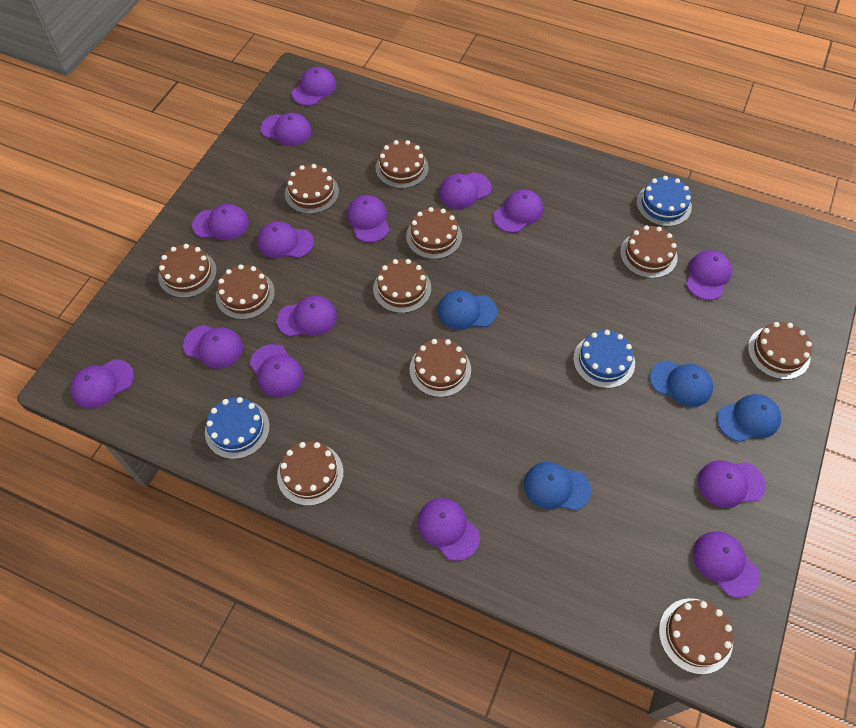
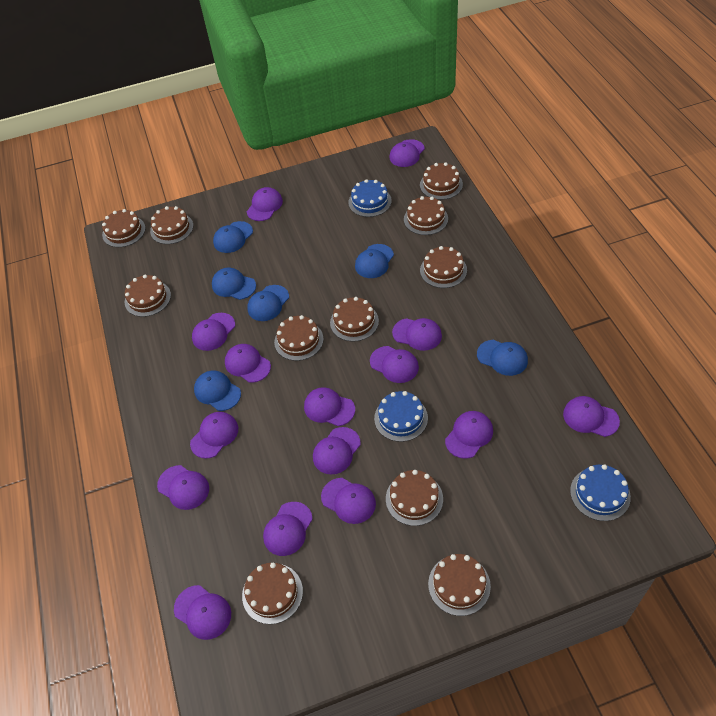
blue cap: [438,290,497,330] [524,462,591,511] [650,360,713,407] [717,394,781,442] = 4 -> [194,370,241,411] [212,268,256,300] [213,221,253,253] [248,285,289,321] [355,244,394,278] [477,340,528,376] = 6

